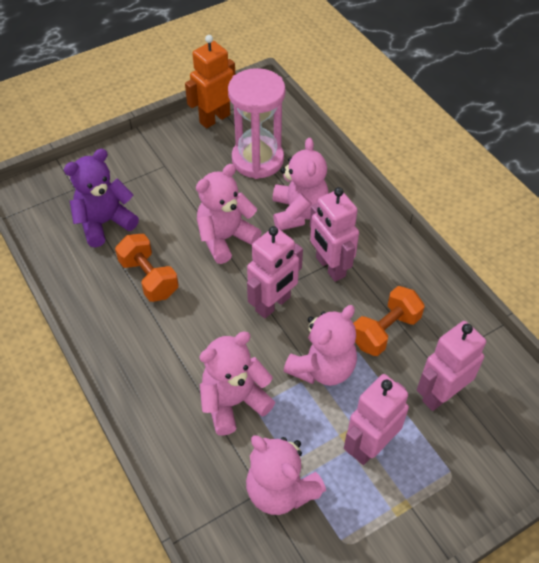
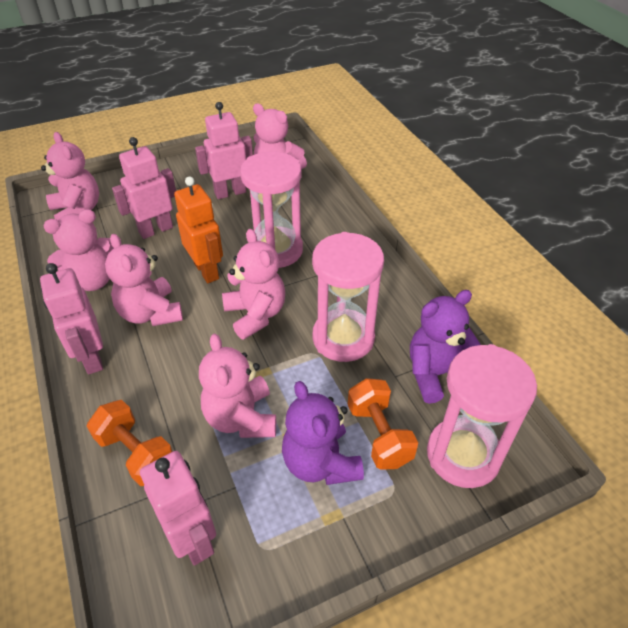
pink hourglass: [228,68,285,179] = 1 -> [240,151,303,268] [312,232,384,362] [427,344,537,488] = 3
pink teddy bear: [196,164,261,264] [199,331,275,436] [246,435,326,515] [273,138,329,230] [284,305,357,386] = 5 -> [41,132,99,220] [43,209,114,291] [105,234,183,326] [199,334,276,438] [222,229,285,340] [253,103,307,169] = 6
purple teddy bear: [64,149,139,248] = 1 -> [282,381,364,485] [410,290,481,404] = 2

